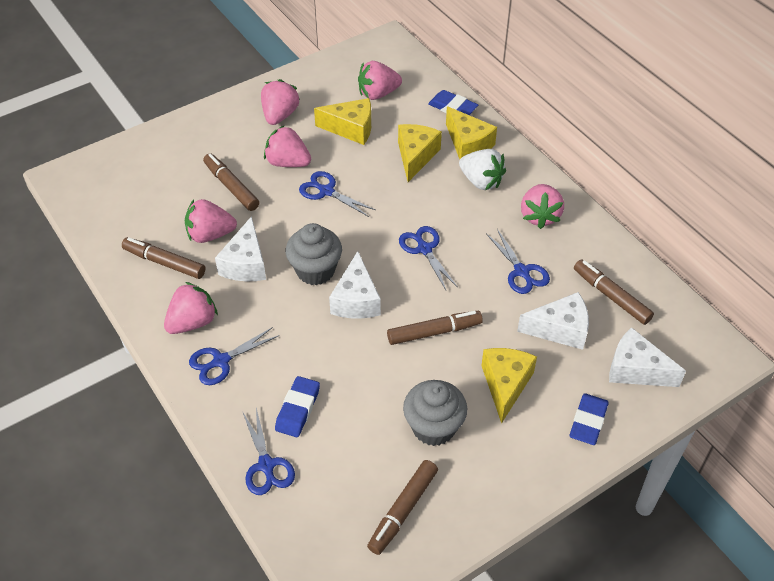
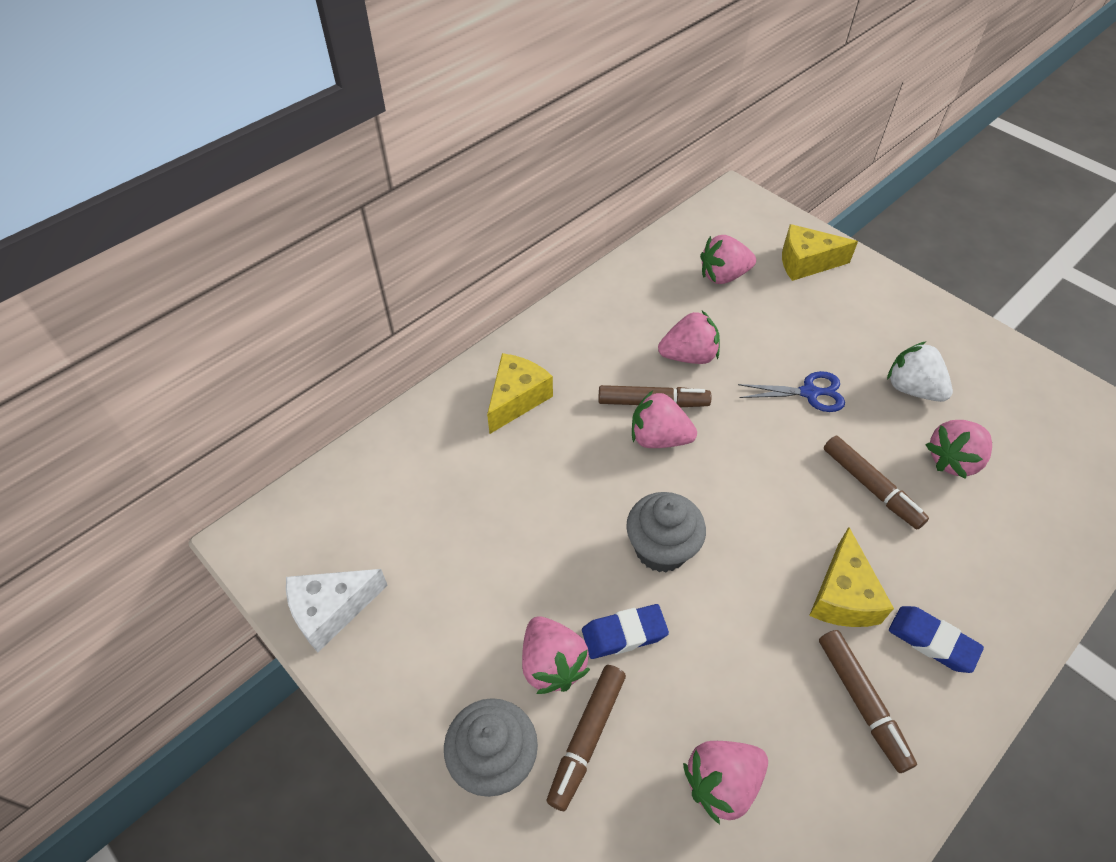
blue eraser: [275,376,320,437] [428,90,478,115] [569,393,609,445] = 3 -> [582,604,669,659] [889,606,984,673] = 2
blue scissors: [189,327,280,385] [242,408,295,495] [299,171,375,217] [399,226,457,290] [486,229,550,294] = 5 -> [738,371,845,412] = 1
brown marker: [122,237,206,279] [203,153,259,211] [367,460,438,555] [387,311,483,345] [574,259,654,325] = 5 -> [547,665,626,811] [598,385,711,407] [819,630,917,773] [824,436,929,530] = 4
white cheese: [215,216,266,281] [329,251,381,319] [517,292,589,350] [609,327,686,387] = 4 -> [286,569,388,652] = 1
yellow cheese: [314,98,371,145] [398,124,442,182] [446,106,497,159] [481,348,537,424] = 4 -> [487,353,553,434] [782,224,858,281] [809,527,894,627] = 3

